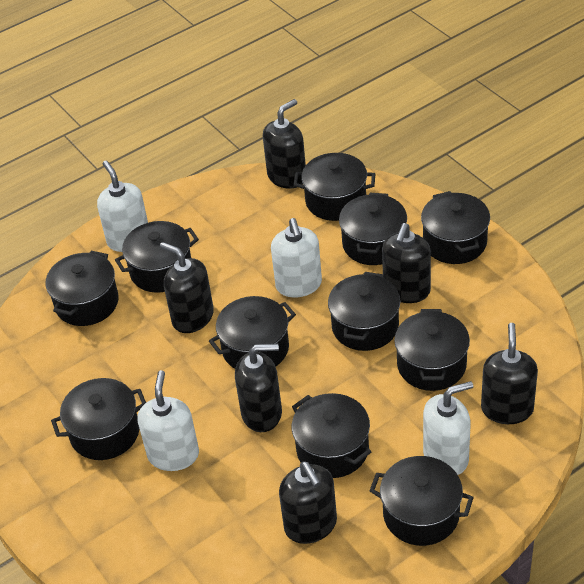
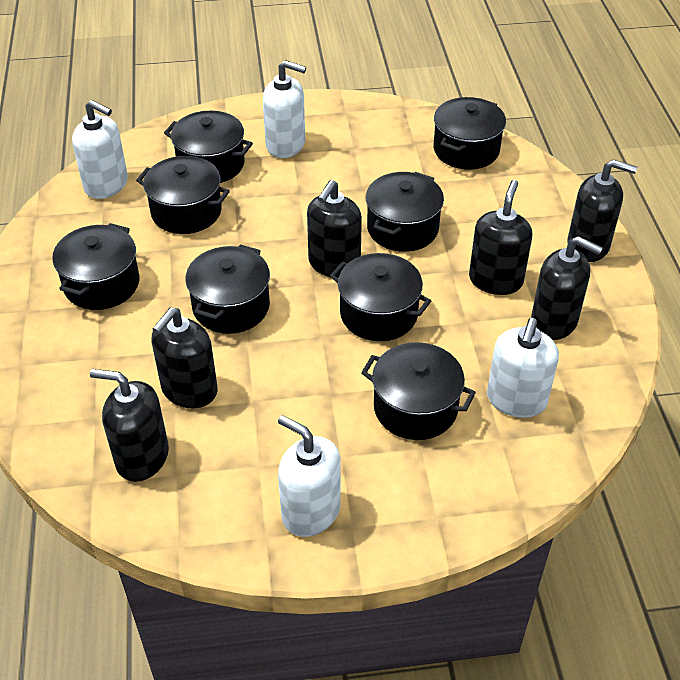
black pot: [46,250,119,326] [51,378,146,460] [115,221,199,293] [209,296,296,369] [292,393,371,478] [293,153,375,221] [328,272,400,351] [339,193,407,265] [370,456,474,546] [394,309,470,391] [421,191,490,264] = 11 -> [52,223,139,310] [136,156,230,234] [164,111,253,183] [186,244,270,334] [330,253,431,341] [361,342,476,440] [366,172,444,252] [434,97,506,170] = 8

